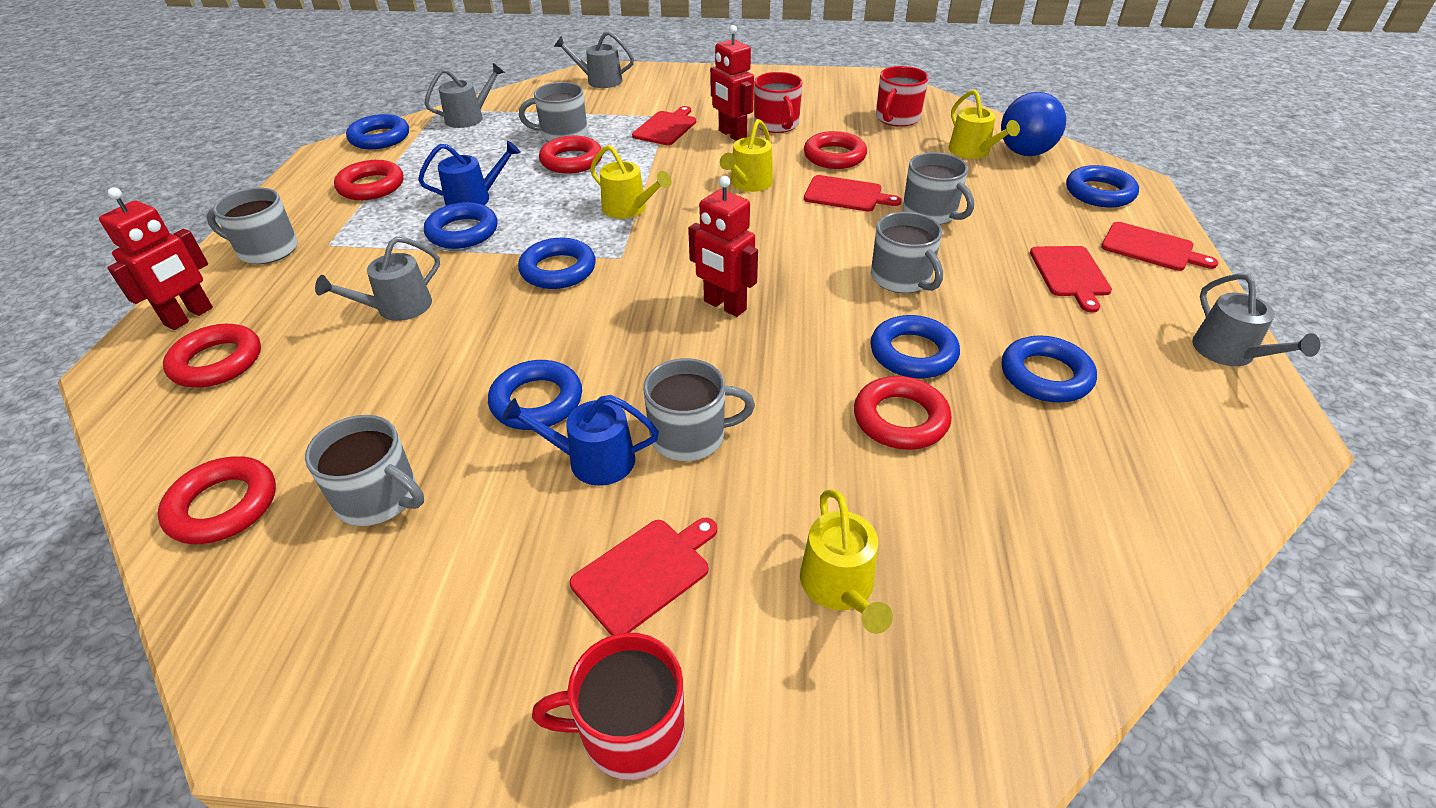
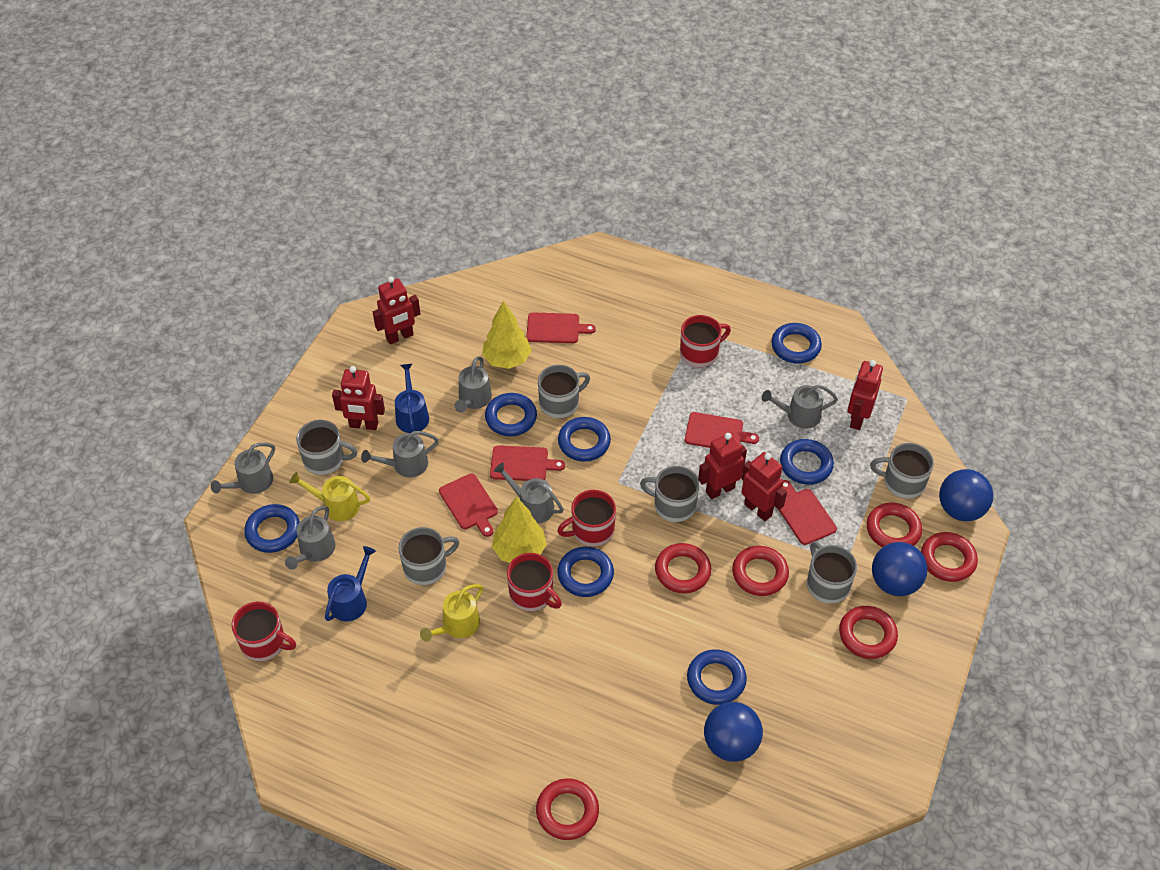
blue ball: [1001,92,1066,156] = 1 -> [704,702,763,762] [872,542,927,596] [939,469,993,521] = 3
grey watering can: [315,236,440,321] [424,63,505,128] [554,31,634,88] [1192,273,1320,366] = 4 -> [211,443,275,494] [285,506,336,570] [361,431,439,478] [455,357,492,412] [494,462,564,523] [762,385,838,429] = 6
red mug: [532,633,685,780] [754,72,803,133] [876,66,929,127] = 3 -> [232,602,296,662] [507,553,562,611] [557,490,616,547] [680,315,731,367] = 4
red robot: [99,187,213,330] [688,176,758,317] [710,25,754,141] = 3 -> [332,366,385,430] [373,276,420,344] [698,433,747,499] [742,452,787,521] [847,360,883,430] = 5
yellow tree: none = 0 -> [482,301,532,369] [492,497,547,563] = 2
yellow watering can: [590,145,672,219] [720,119,773,192] [800,489,893,634] [948,90,1020,159] = 4 -> [290,472,370,521] [420,584,483,642] = 2

